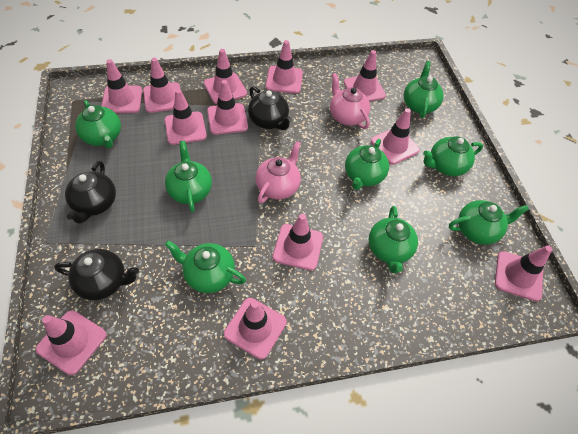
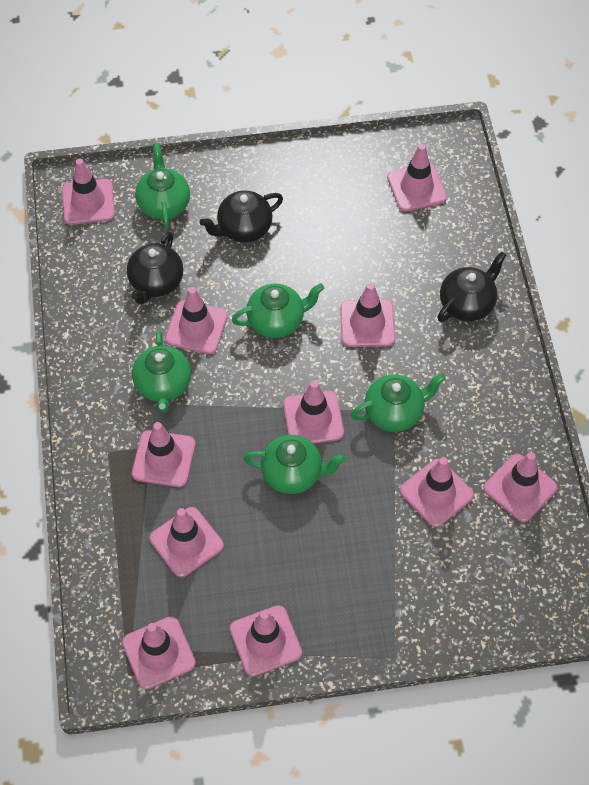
green teapot: [75,100,121,148] [165,141,212,212] [165,241,246,293] [345,139,389,190] [369,206,418,273] [404,61,444,118] [423,136,483,176] [449,200,529,245] = 8 -> [132,331,191,412] [135,143,190,229] [232,283,324,338] [243,435,346,494] [351,373,446,432] = 5
pink teapot: [255,141,301,203] [330,73,370,129] = 2 -> none = 0
pink traffic cone: [36,310,107,375] [102,59,142,113] [143,58,180,113] [165,89,207,145] [204,49,247,104] [207,80,248,135] [224,298,287,359] [266,40,303,94] [273,214,323,271] [344,50,386,102] [371,108,420,165] [495,245,553,302] = 12 -> [62,159,115,225] [122,616,196,690] [132,422,195,487] [149,507,224,577] [165,287,228,354] [230,605,302,676] [283,381,344,444] [340,283,395,347] [387,144,447,212] [400,457,474,527] [484,452,557,522] = 11

